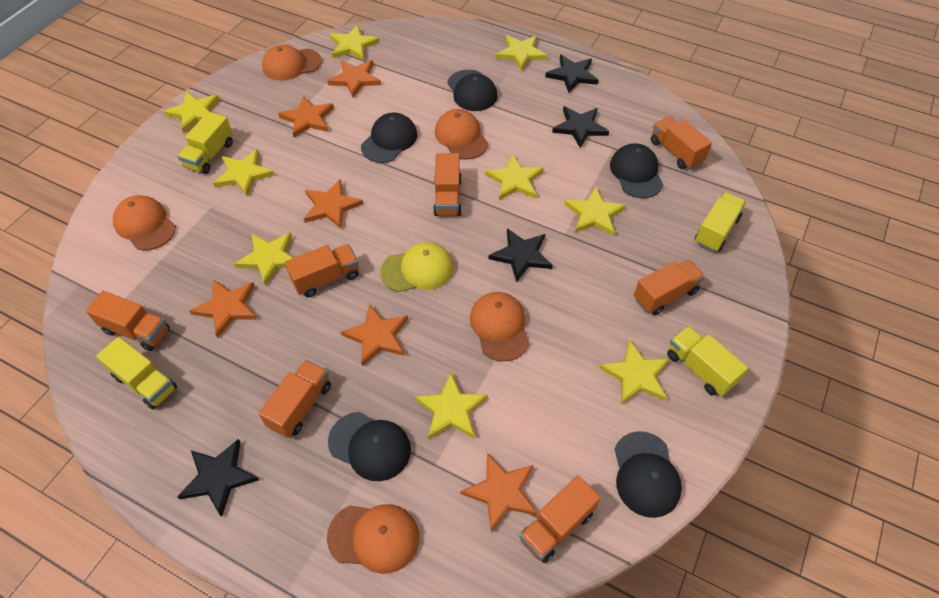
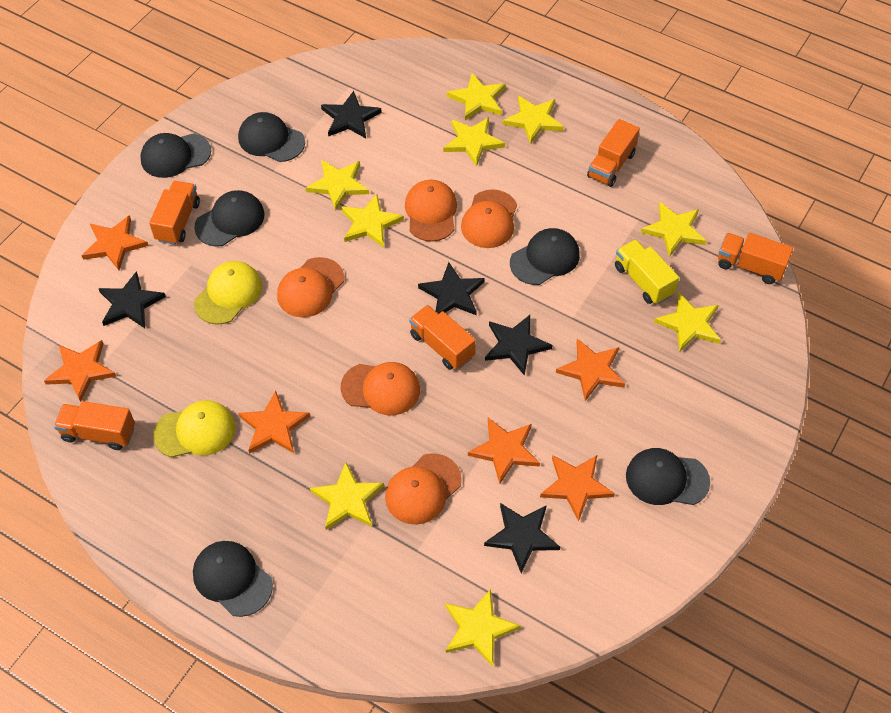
black cap: [328,412,411,481] [361,112,417,163] [447,70,498,111] [610,143,663,198] [615,431,682,518] = 5 -> [140,133,211,178] [193,541,273,617] [194,190,265,247] [238,112,305,162] [510,228,580,285] [626,448,710,505] = 6
black star: [177,439,259,517] [489,228,553,283] [545,55,599,93] [552,106,609,148] = 4 -> [98,271,166,328] [321,91,382,138] [418,262,485,315] [484,503,560,573] [485,315,553,376] = 5
orange truck: [86,291,170,351] [258,360,331,438] [285,244,359,297] [433,153,462,216] [519,475,601,563] [634,260,705,315] [651,116,712,169] = 7 -> [54,401,135,450] [149,181,200,245] [409,305,476,370] [587,119,640,187] [718,233,793,284] = 5
yellow cap: [380,242,454,292] = 1 -> [153,400,235,458] [194,261,262,325] = 2
yellow truck: [96,337,177,409] [178,112,233,174] [667,326,748,396] [695,192,746,252] = 4 -> [615,239,679,305] = 1

